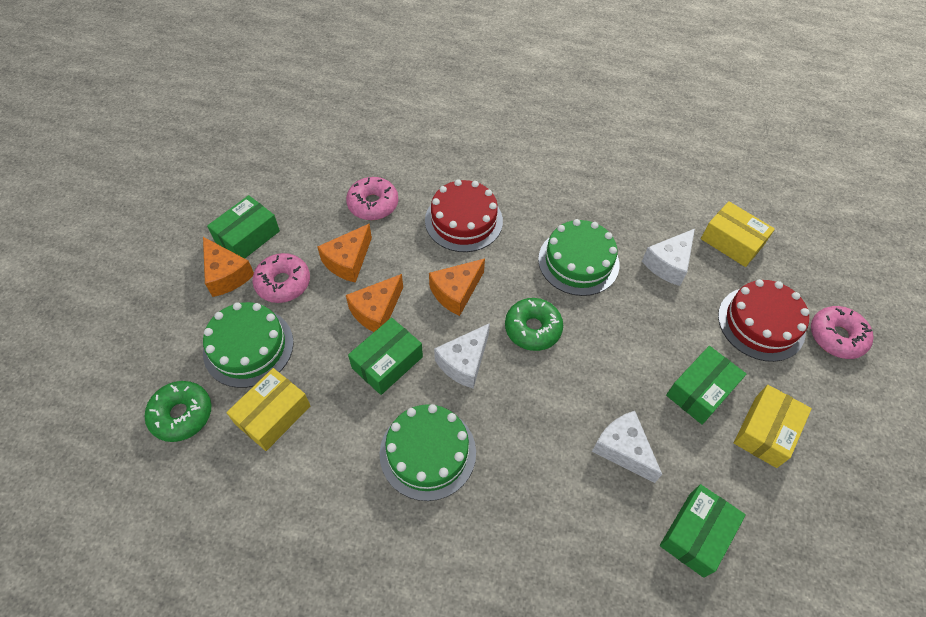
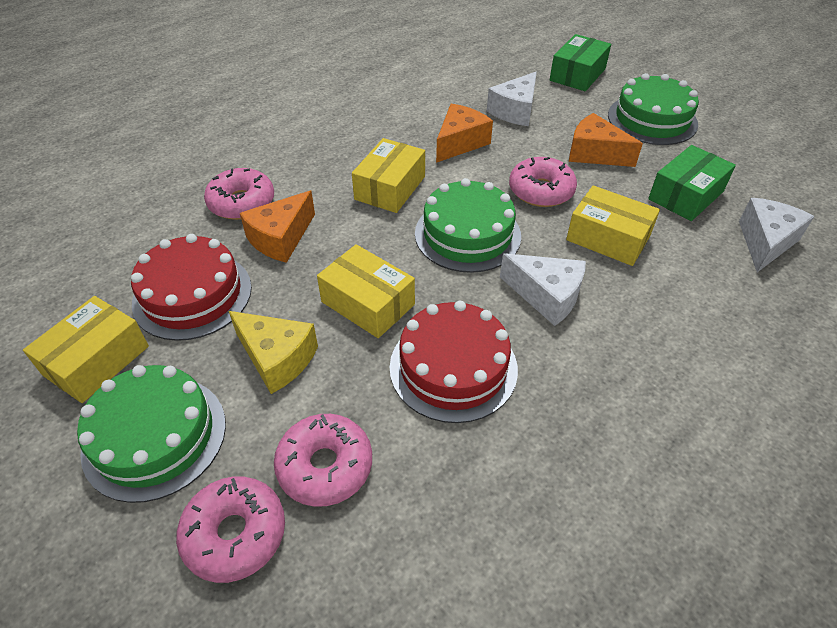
green box: [207,195,280,258] [348,317,423,395] [660,484,746,578] [666,346,746,425] = 4 -> [550,34,611,91] [648,145,736,221] = 2
green donut: [145,381,211,442] [505,298,563,351] = 2 -> none = 0
orange cheese: [203,237,254,297] [317,224,372,283] [346,274,403,332] [429,258,485,316] = 4 -> [240,191,315,263] [436,104,493,163] [569,113,643,167] = 3
pink donut: [252,253,310,303] [346,177,398,220] [811,306,873,359] = 3 -> [176,476,285,583] [204,168,274,220] [274,414,372,507] [509,157,577,207] = 4
yellow box: [226,368,311,451] [701,201,775,267] [734,385,812,468] = 3 -> [23,296,149,403] [317,244,415,338] [352,138,425,213] [566,185,660,266] = 4
yellow cheese: none = 0 -> [229,311,318,394] = 1

